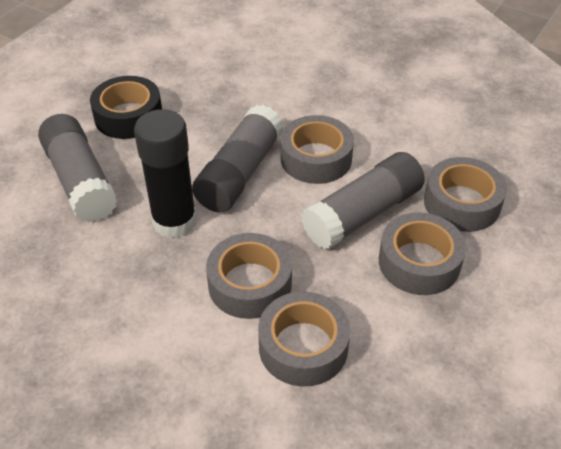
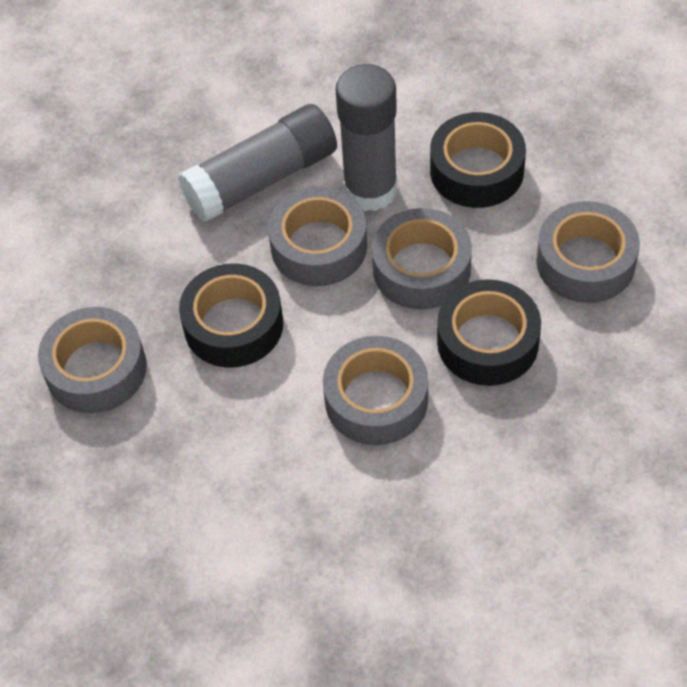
black glue stick: [134,109,197,239] = 1 -> none = 0
black tape: [90,76,162,139] = 1 -> [179,263,283,368] [430,112,526,208] [437,279,541,386] = 3
grey glue stick: [38,114,118,223] [192,105,284,213] [301,152,425,250] = 3 -> [178,104,337,222] [336,64,397,211] = 2

